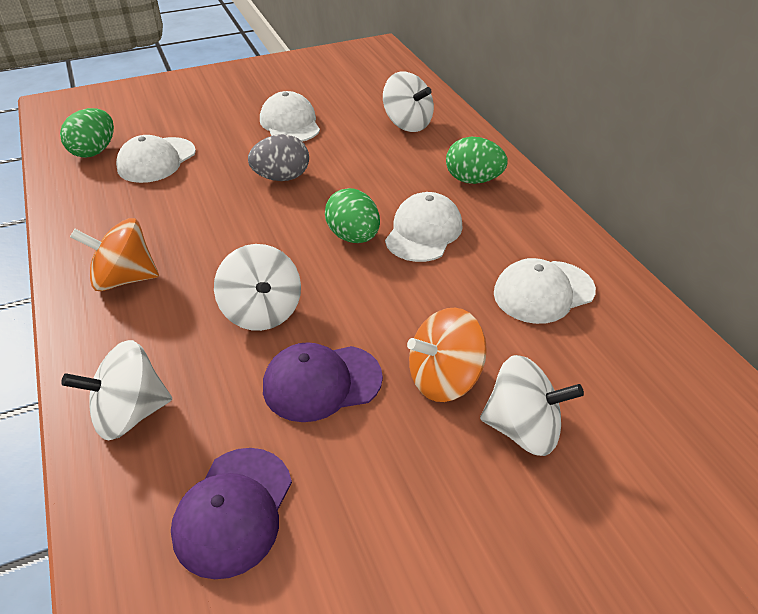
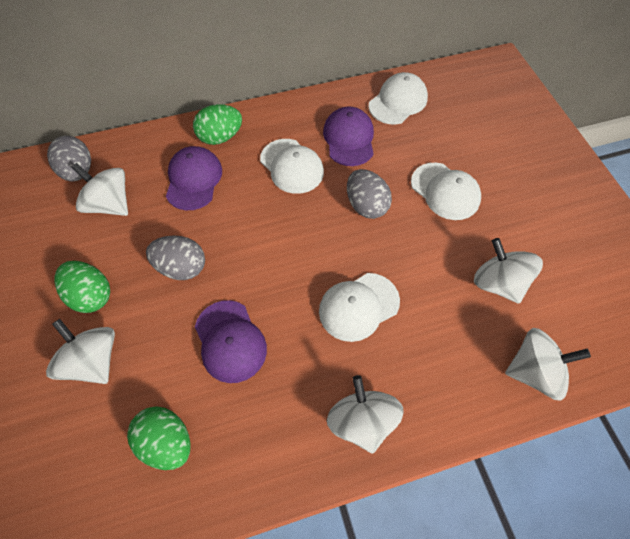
grey egg: [248,134,309,181] = 1 -> [47,136,91,181] [146,236,205,280] [347,169,392,219] = 3
orange spinning top: [70,218,159,291] [407,308,487,402] = 2 -> none = 0
purple cap: [171,448,292,579] [263,342,383,422] = 2 -> [166,146,222,211] [195,300,267,383] [323,107,374,166] = 3
white spinning top: [61,340,172,441] [214,244,301,331] [383,72,434,132] [480,355,584,456] = 4 -> [46,319,115,384] [71,163,128,216] [327,375,404,454] [474,238,543,303] [505,328,591,401] = 5

